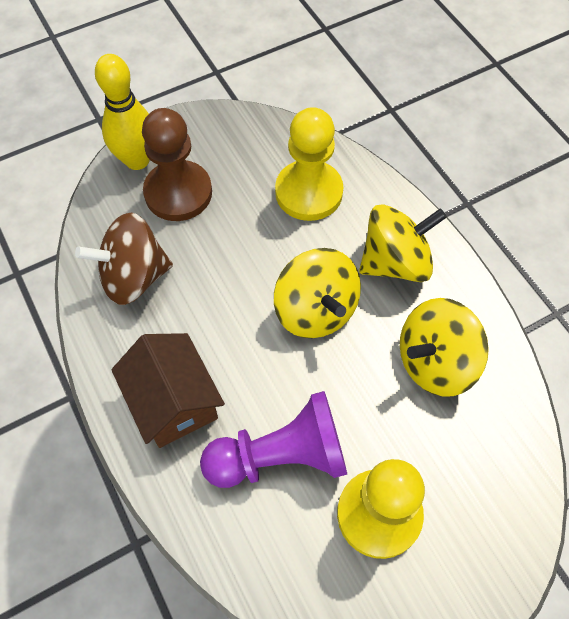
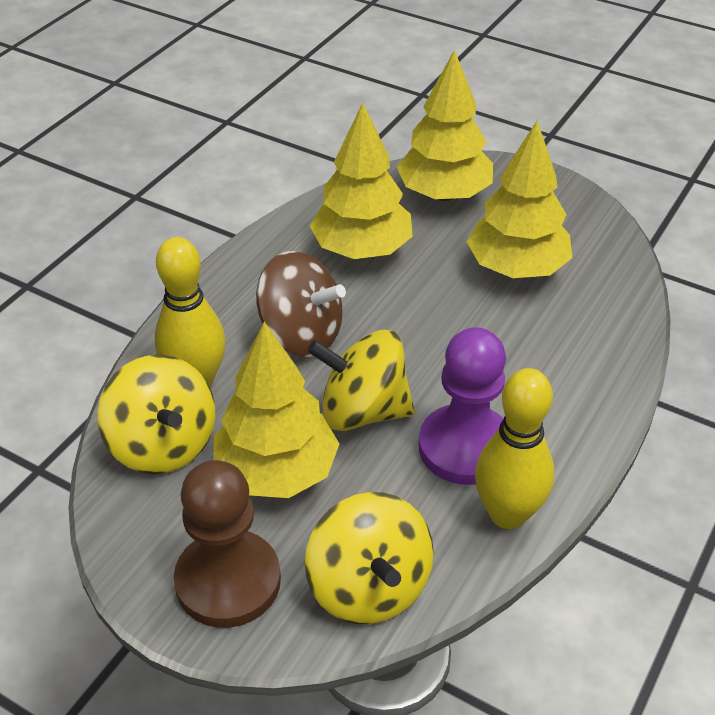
brown house: [111,333,225,448] = 1 -> none = 0
yellow bowling pin: [95,54,150,170] = 1 -> [155,237,226,387] [475,368,555,529] = 2
yellow pawn: [275,107,343,221] [337,459,425,559] = 2 -> none = 0
yellow tree: none = 0 -> [214,322,339,498] [310,103,413,259] [397,50,493,201] [467,121,572,278] = 4

